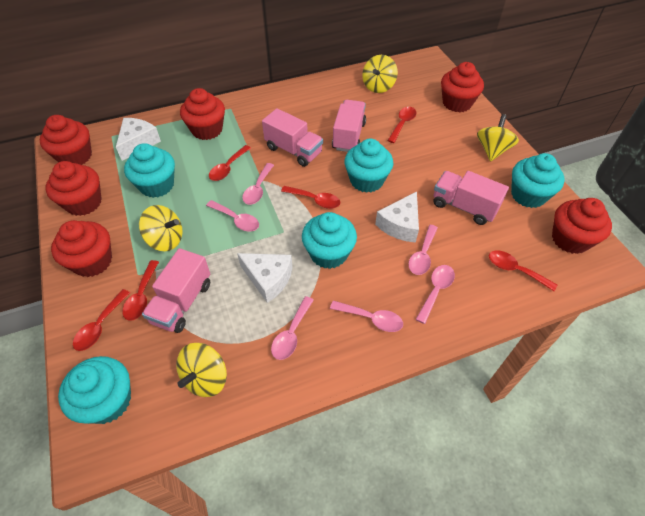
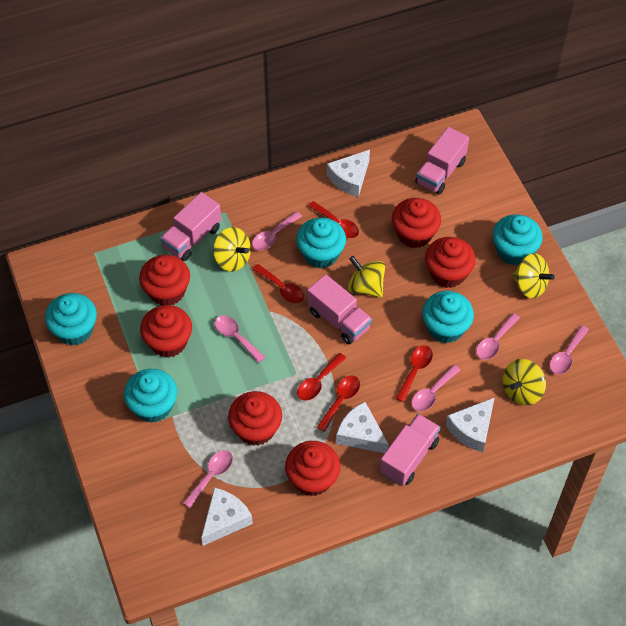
red spoon: [73,289,130,351] [123,260,159,321] [209,145,251,181] [281,186,341,209] [387,107,416,143] [489,250,557,291] = 6 -> [252,264,304,303] [297,353,346,401] [308,201,359,238] [317,375,360,432] [395,345,433,402] = 5
white cheese: [116,118,161,161] [237,253,292,303] [375,191,419,243] = 3 -> [201,488,253,546] [327,150,370,197] [336,402,389,453] [446,397,495,452] = 4

